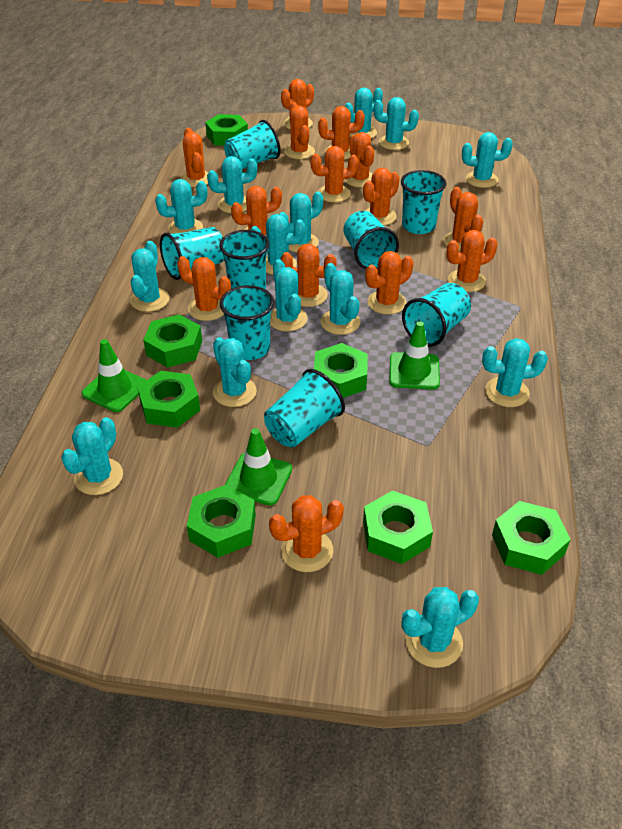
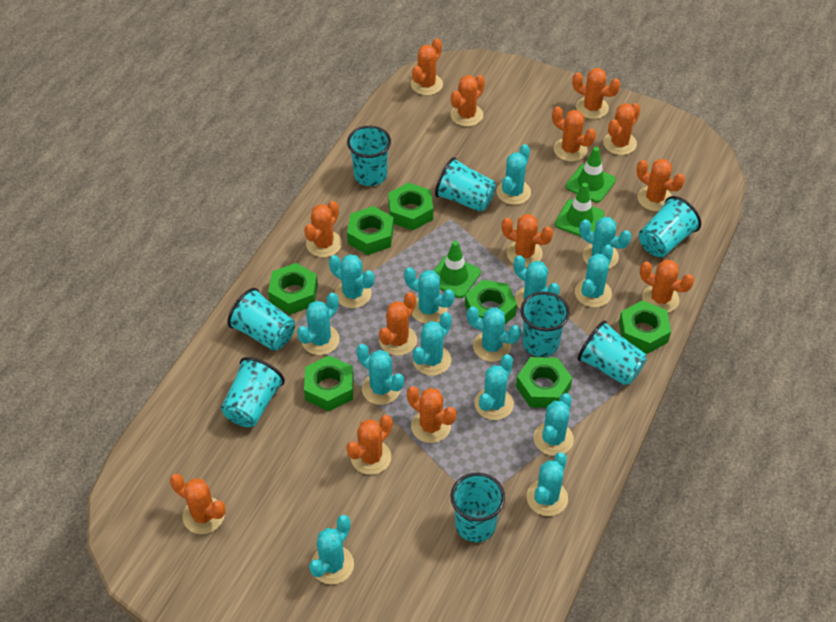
orange cactus: [177,256,231,321] [180,128,209,187] [231,186,282,236] [269,495,344,572] [281,79,314,130] [281,244,337,307] [284,102,315,159] [310,146,359,203] [318,106,365,159] [344,132,374,188] [363,168,400,226] [365,251,413,315] [444,187,483,251] [446,230,498,292] = 14 -> [170,474,225,534] [304,201,342,257] [346,415,392,475] [379,292,417,356] [407,386,456,443] [411,38,443,95] [451,75,485,127] [501,214,553,267] [552,106,596,162] [572,68,620,119] [603,103,641,155] [637,159,685,211] [640,259,694,313] = 13

